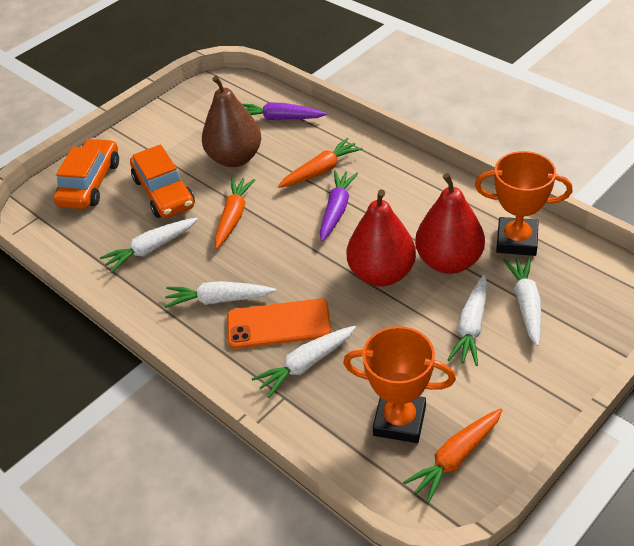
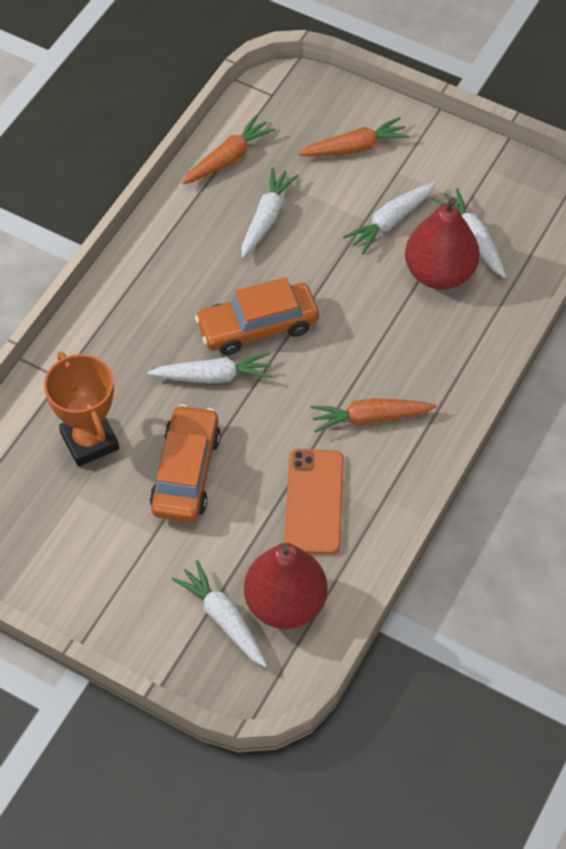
brown pear: [202,76,261,167] = 1 -> none = 0
orange trophy: [343,326,456,443] [475,151,572,256] = 2 -> [44,352,119,467] = 1
purple carrot: [242,102,327,120] [320,170,358,242] = 2 -> none = 0

